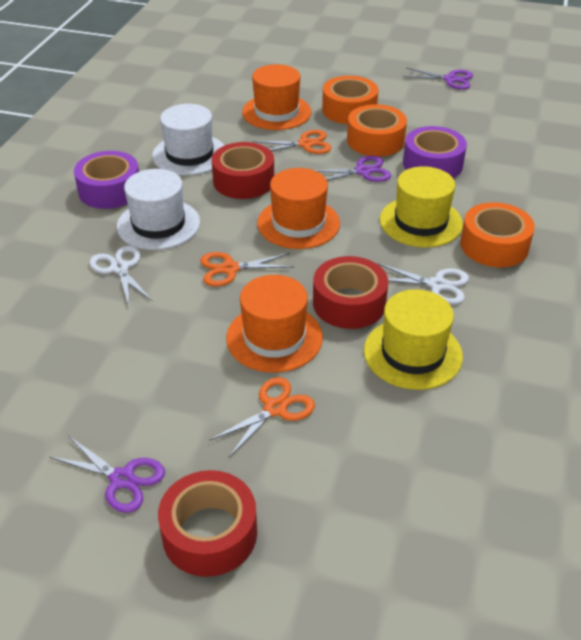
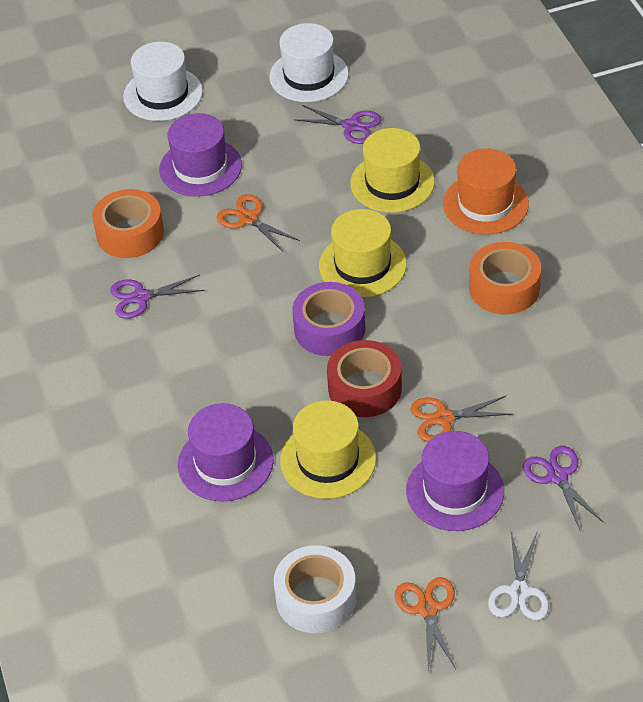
orange hat: [226,275,323,373] [242,64,312,130] [257,168,340,249] = 3 -> [443,148,529,234] = 1
orange tape: [322,76,378,124] [347,104,407,157] [461,202,535,267] = 3 -> [92,189,164,258] [469,242,541,315] = 2
purple hat: none = 0 -> [159,113,242,197] [178,403,274,502] [406,431,504,531] = 3
purple tape: [74,151,139,209] [403,126,467,178] = 2 -> [292,282,366,356] = 1
red tape: [158,470,257,577] [212,142,274,199] [313,256,388,329] = 3 -> [327,340,402,417] = 1
white scissors: [89,246,153,306] [378,263,469,304] = 2 -> [488,532,549,620] = 1
white tape: none = 0 -> [274,545,356,633] = 1
yellow hat: [364,289,463,390] [380,166,463,247] = 2 -> [280,401,376,499] [319,209,407,297] [350,128,435,213] = 3

